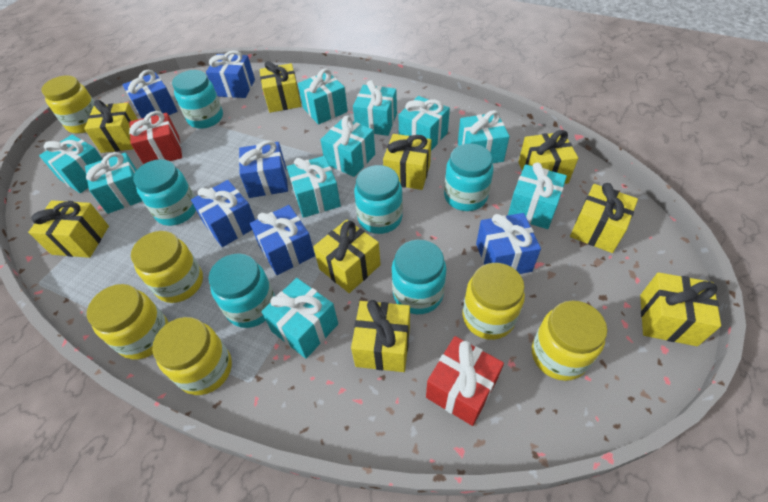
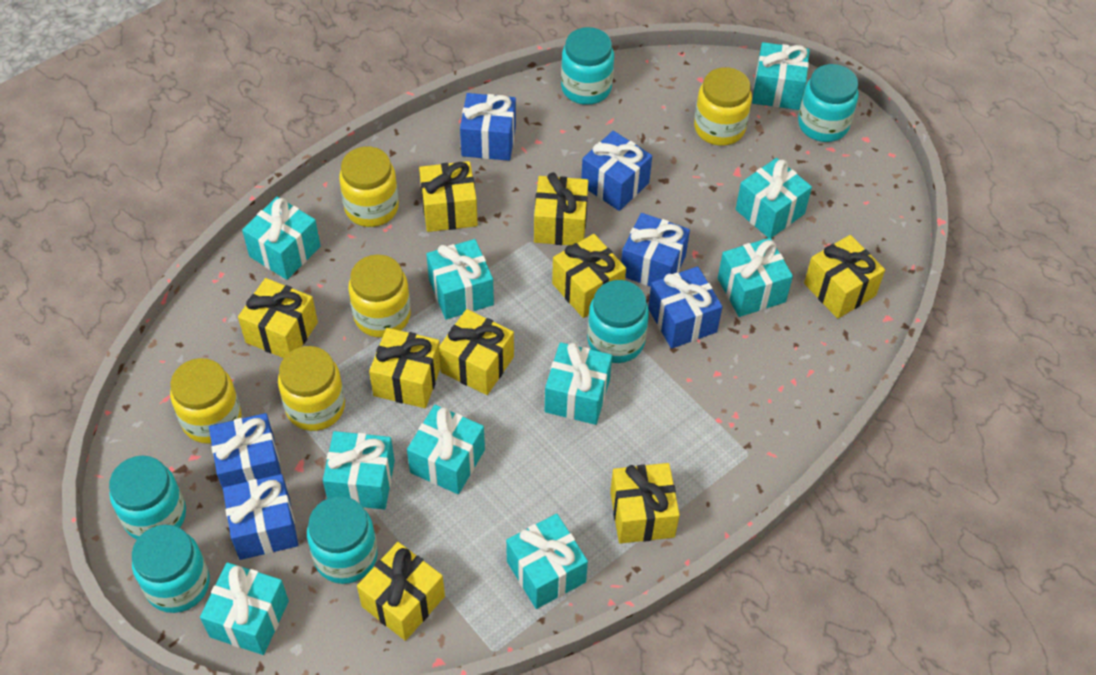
red gift: [129,111,182,164] [426,336,504,426] = 2 -> none = 0
yellow jar: [41,75,94,134] [87,284,169,360] [131,231,203,303] [152,317,232,395] [462,263,525,340] [532,301,607,381] = 6 -> [170,358,241,444] [278,346,345,431] [339,146,399,227] [348,254,411,337] [694,67,752,146] = 5

